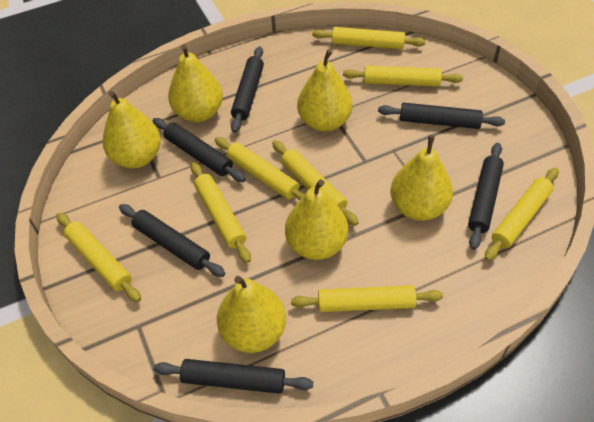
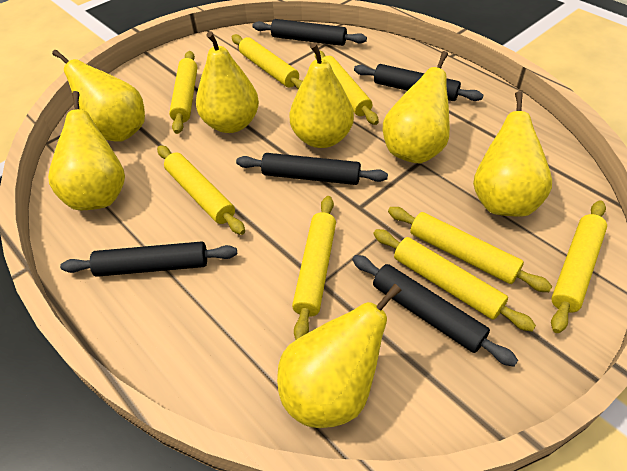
black rolling pin: [119,204,225,277] [153,118,246,182] [153,359,313,394] [231,47,264,133] [378,103,505,129] [468,143,504,250] = 6 -> [60,241,237,277] [236,153,388,185] [253,19,367,46] [352,255,518,367] [354,64,483,101] = 5
yellow pear: [103,91,161,168] [168,44,223,122] [217,276,286,353] [285,179,348,260] [297,49,353,132] [390,135,453,221] = 6 -> [48,91,125,210] [52,50,145,142] [196,32,259,133] [277,284,401,428] [289,43,354,148] [383,51,450,163] [473,91,552,217] = 7

